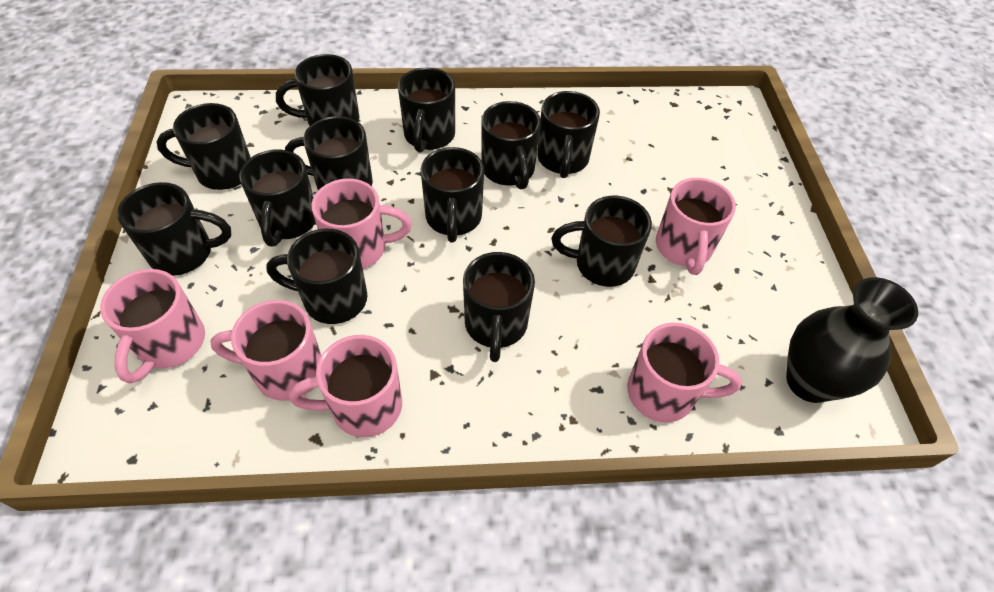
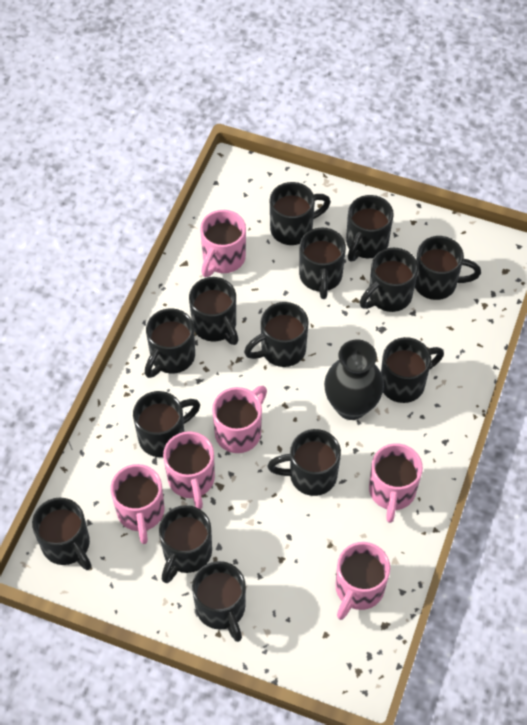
black mug: [117,182,231,276] [156,103,251,190] [239,149,316,246] [266,229,367,324] [276,54,359,126] [285,116,373,190] [398,67,455,153] [421,147,484,242] [463,252,535,362] [481,101,541,189] [537,91,600,178] [552,196,652,287] = 12 -> [32,497,91,570] [133,391,200,457] [145,308,195,378] [159,505,212,583] [189,277,239,345] [192,561,246,642] [244,302,309,367] [268,429,341,496] [270,182,331,245] [299,228,346,299] [346,195,394,261] [360,248,418,312] [381,337,444,403] [415,236,481,300] = 14

